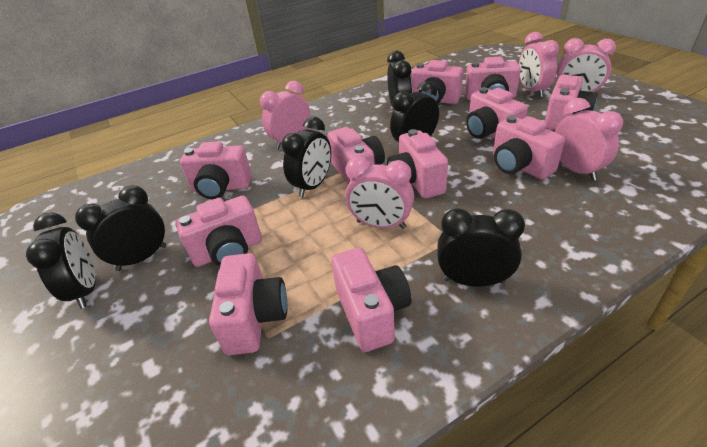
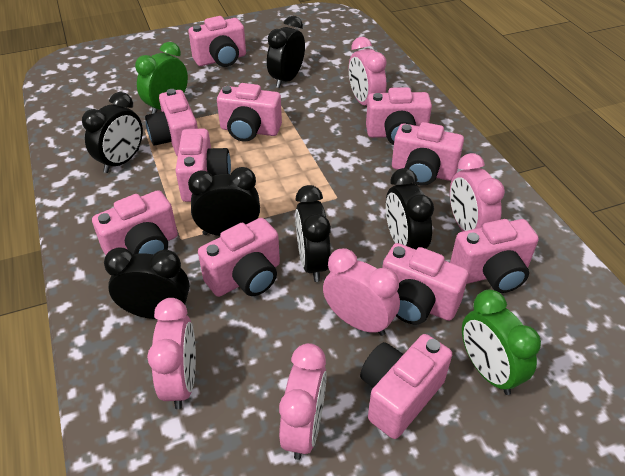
green clock: none = 0 -> [135,42,188,114] [462,290,541,395] = 2

